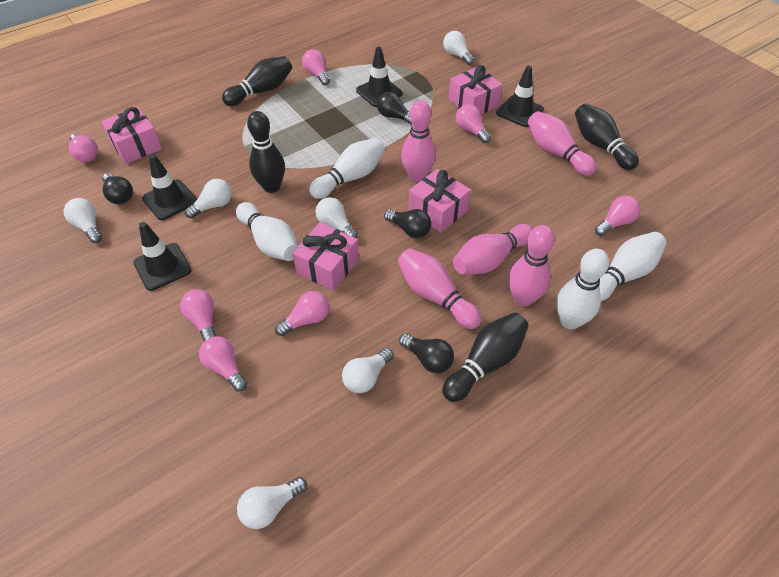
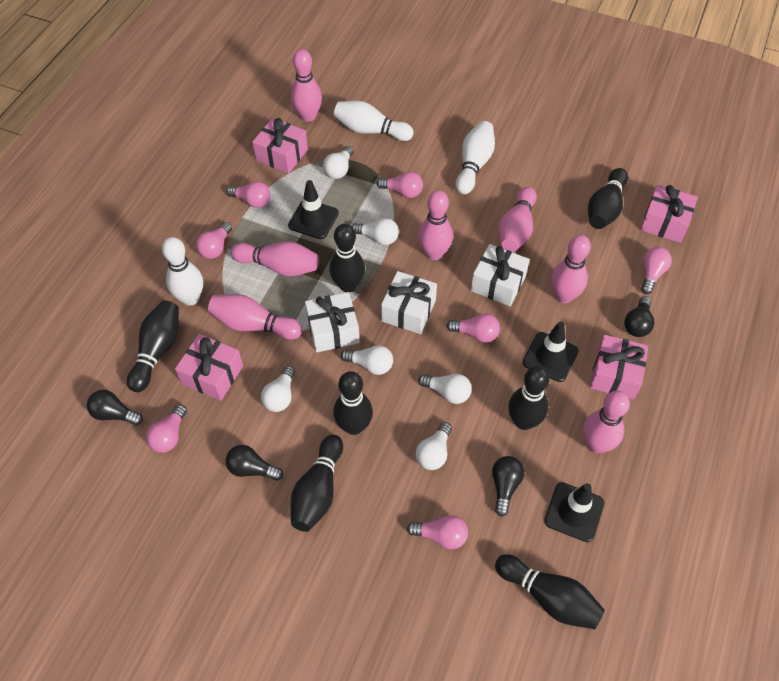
black bowling pin: [222,56,292,106] [247,111,285,193] [442,312,529,402] [575,103,639,170] = 4 -> [127,300,179,392] [291,435,343,532] [329,224,365,293] [333,371,373,435] [495,554,605,629] [508,366,549,430] [588,168,628,229] = 7
black traffic cone: [133,222,192,291] [142,154,197,220] [356,47,403,107] [496,66,544,127] = 4 -> [288,180,339,239] [523,322,579,382] [544,482,604,542] = 3
pink bowling pin: [398,248,482,329] [401,100,436,182] [453,224,533,274] [508,225,555,306] [528,111,596,176] = 5 -> [208,294,302,340] [231,242,319,276] [291,49,322,122] [418,190,453,260] [498,187,537,252] [551,235,591,303] [583,391,630,453] = 7
white bowling pin: [236,202,298,261] [309,138,385,199] [556,249,609,329] [599,232,667,301] = 4 -> [162,237,203,306] [334,101,414,141] [456,121,495,194] = 3
white gift: none = 0 -> [305,292,360,353] [381,271,437,334] [471,244,530,306] = 3

